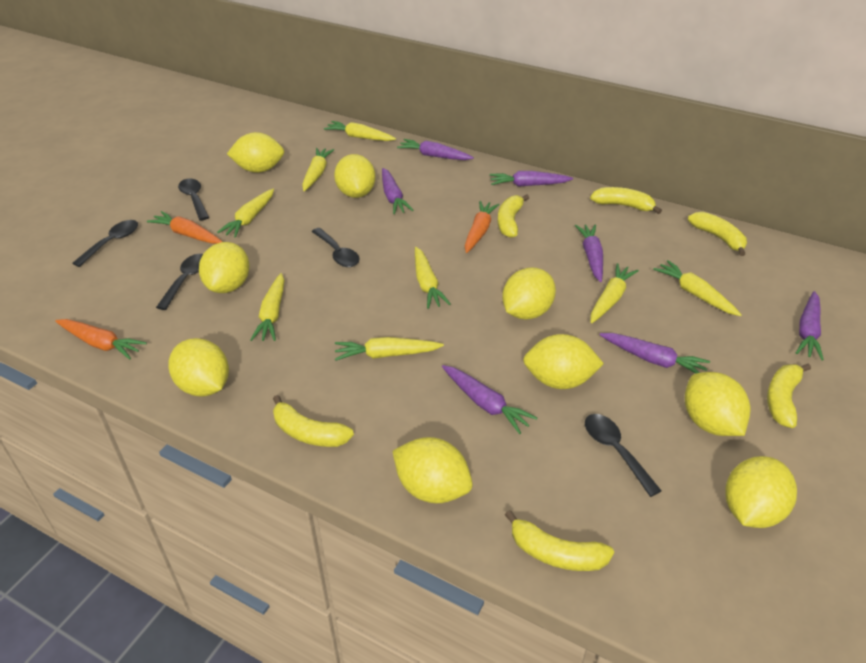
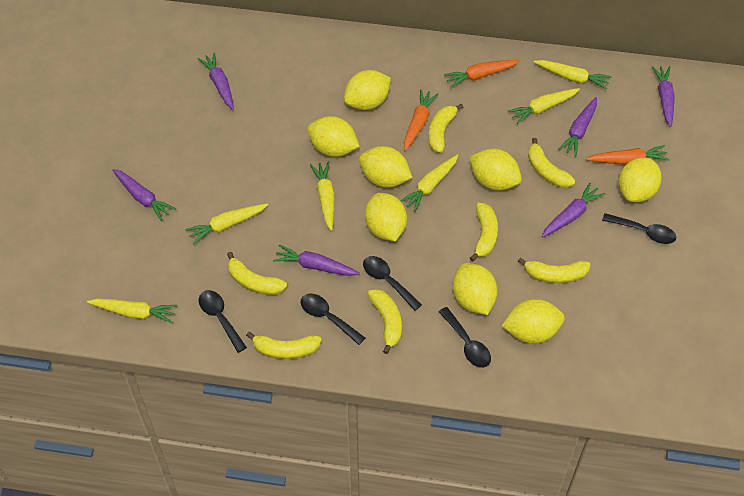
purple carrot: [382,168,414,214] [397,139,474,160] [442,365,537,434] [490,171,573,187] [575,224,603,282] [600,333,710,374] [796,291,824,360] = 7 -> [112,169,176,221] [198,53,234,110] [273,244,360,276] [541,183,605,238] [558,97,597,156] [652,66,675,127] = 6
yellow banana: [273,395,354,447] [497,194,529,238] [505,510,614,571] [590,187,662,214] [688,212,747,256] [767,364,811,428] = 6 -> [227,252,287,295] [246,332,321,359] [368,289,402,354] [428,103,463,153] [470,203,498,262] [518,257,590,283] [528,138,575,188] = 7
yellow carrot: [217,189,274,238] [250,273,285,341] [302,148,334,191] [324,121,396,141] [335,337,444,361] [415,247,451,309] [591,263,639,323] [653,260,742,316] = 8 -> [87,298,177,323] [185,203,268,244] [310,161,335,231] [400,155,458,212] [508,88,580,124] [534,60,612,90] = 6
yellow lemon: [168,338,229,397] [199,242,249,293] [227,132,284,173] [334,154,376,198] [392,437,473,503] [502,268,556,320] [523,334,604,389] [685,372,750,436] [725,456,797,528] = 9 -> [307,116,360,157] [344,70,391,110] [359,146,412,188] [365,193,407,241] [453,263,497,315] [469,149,522,191] [502,299,565,344] [619,157,662,202] = 8

